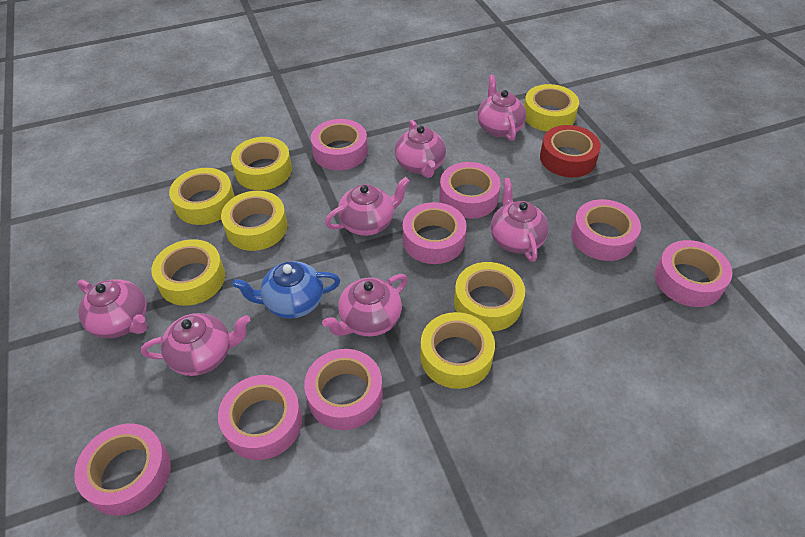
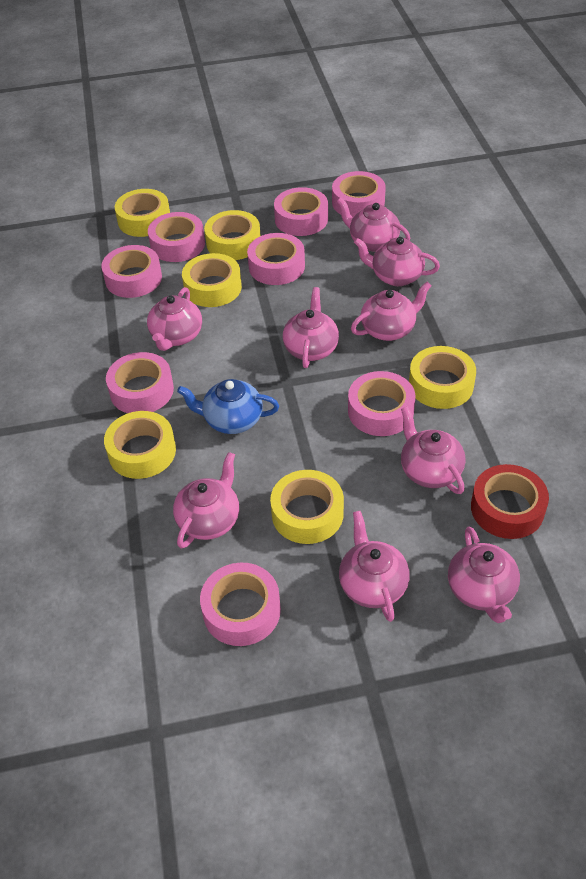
pink teapot: [77,279,147,338] [141,313,251,376] [322,274,407,336] [325,177,410,236] [395,120,446,178] [477,75,526,141] [490,178,549,262] = 7 -> [147,287,202,351] [173,452,239,549] [283,287,339,368] [336,198,410,251] [339,511,410,622] [351,282,431,341] [354,237,440,286] [401,407,466,494] [448,526,520,623] = 9
yellow tape: [151,239,225,306] [169,168,235,225] [221,191,288,251] [231,137,292,190] [420,312,495,389] [454,262,525,331] [524,84,579,132] = 7 -> [104,411,176,479] [115,189,170,237] [182,253,242,307] [204,210,261,260] [270,470,344,544] [409,346,476,409] = 6

